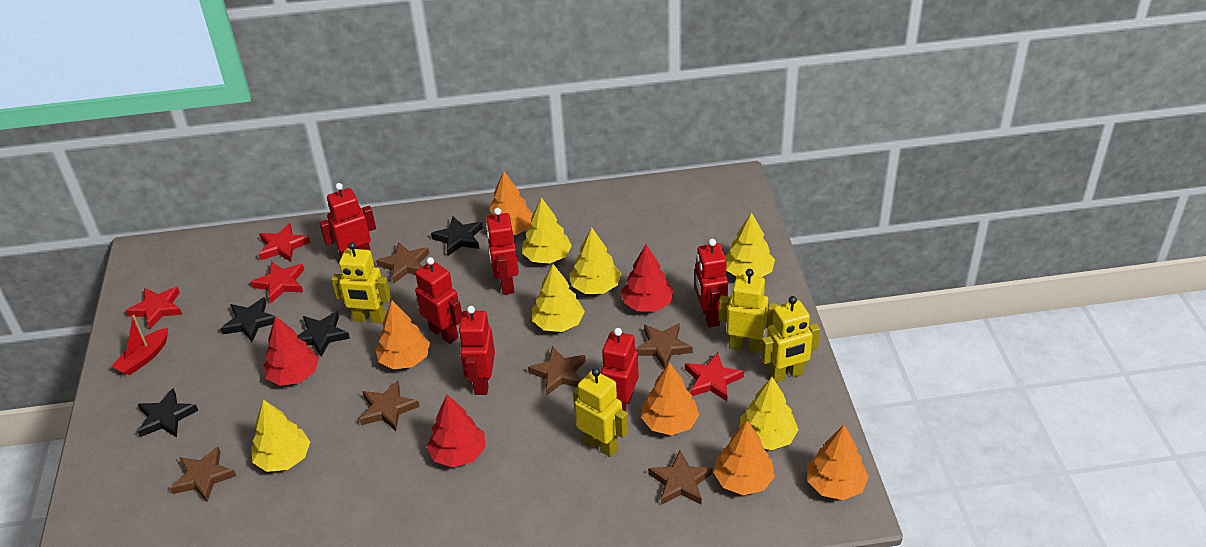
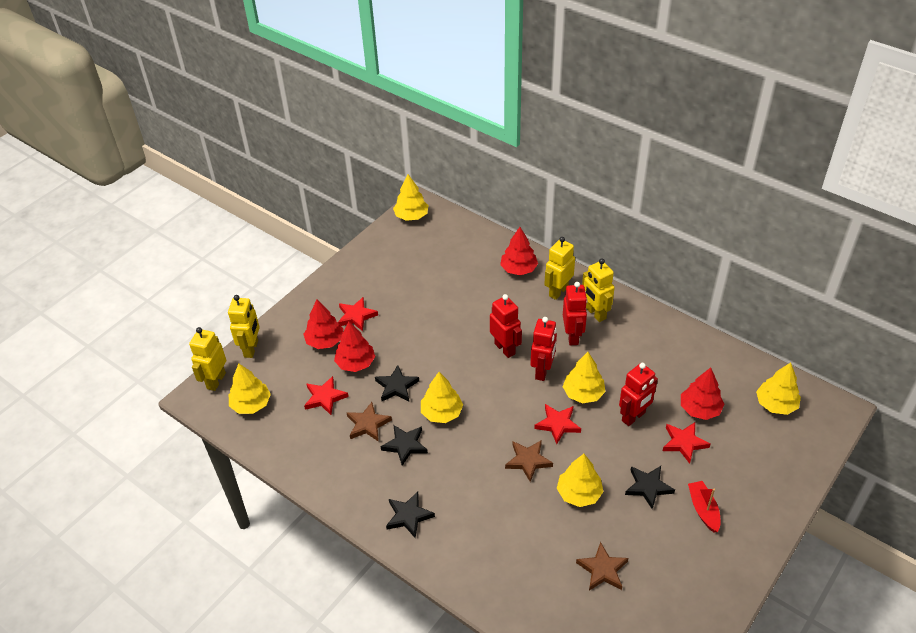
brown star: [170,447,236,502] [359,380,420,431] [376,242,429,284] [528,346,586,396] [635,323,693,369] [648,451,713,505] = 6 -> [347,402,392,442] [505,440,553,482] [576,542,628,591] = 3
orange tree: [375,301,430,369] [486,171,533,235] [641,362,699,435] [713,420,775,495] [807,425,869,500] = 5 -> none = 0
red robot: [319,183,376,258] [415,257,462,344] [458,306,495,395] [486,208,519,295] [601,328,639,411] [695,239,728,328] = 6 -> [490,294,522,358] [531,317,557,381] [563,282,587,345] [619,363,658,426] = 4
red tree: [264,316,319,386] [427,394,485,467] [621,245,674,312] = 3 -> [303,300,344,349] [334,322,375,372] [500,227,538,275] [681,368,724,420] = 4

